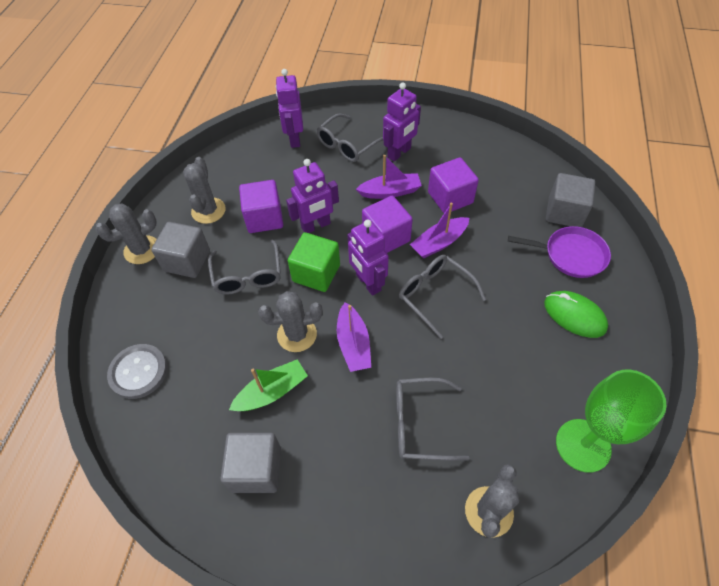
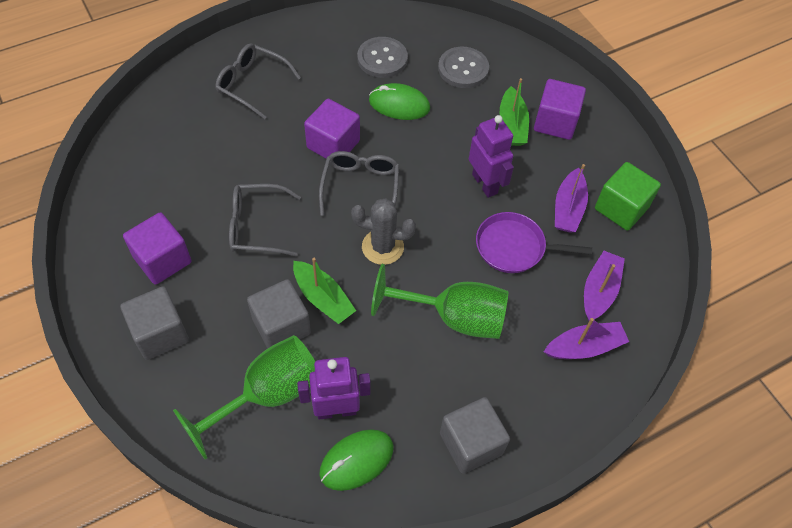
green boat: [229,359,308,411] = 1 -> [293,258,356,324] [500,78,529,146] = 2
green goblet: [556,369,667,473] = 1 -> [173,335,315,460] [371,264,508,339] = 2
green mouse: [544,291,608,338] = 1 -> [319,429,393,491] [369,83,430,120] = 2
grey button: [107,344,167,399] = 1 -> [357,37,408,78] [438,47,489,88] = 2
grey cactus: [95,203,157,264] [183,157,226,224] [258,291,323,352] [465,464,519,538] = 4 -> [351,198,416,265] = 1
grey glasses: [208,240,281,295] [316,114,384,162] [396,378,470,461] [399,255,486,339] = 4 -> [216,44,301,119] [229,184,301,256] [319,151,399,215] = 3
purple robot: [276,69,303,148] [286,159,339,233] [347,219,389,296] [383,83,421,161] = 4 -> [297,357,371,420] [469,115,514,198] = 2

